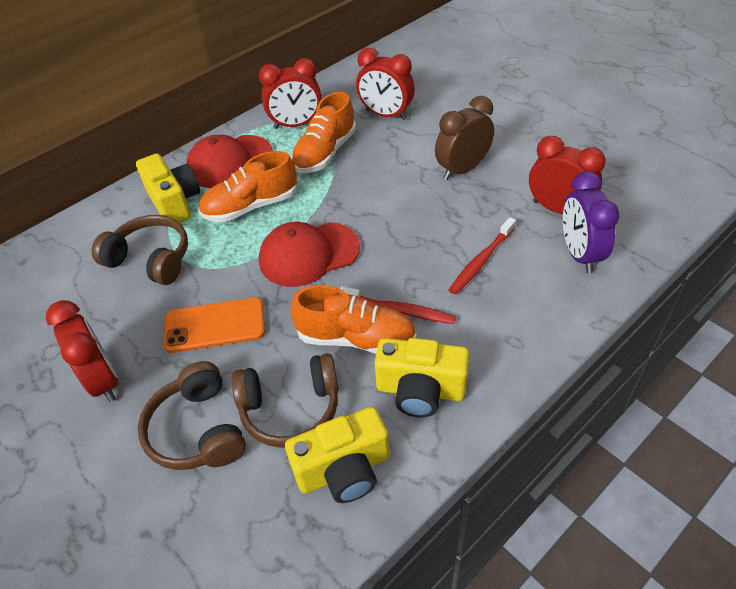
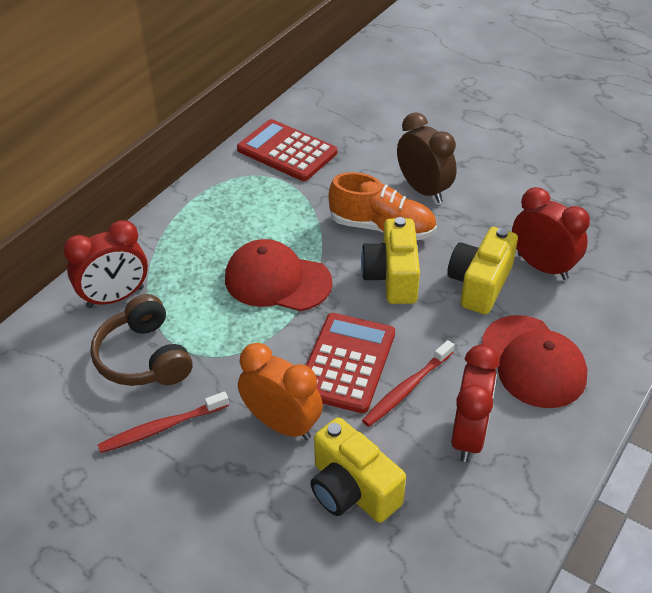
brown headphones: [92,215,188,285] [138,361,246,470] [232,353,339,448] = 3 -> [90,294,192,386] = 1
orange clock: none = 0 -> [238,343,323,440] = 1
orange phone: [163,297,265,353] = 1 -> none = 0
orange shoe: [198,151,297,222] [291,92,356,173] [291,285,417,354] = 3 -> [328,172,437,240] = 1
purple clock: [563,172,620,273] = 1 -> none = 0
red calculator: none = 0 -> [237,119,337,181] [306,313,395,413] = 2
red clock: [46,300,118,402] [259,58,322,129] [356,48,415,120] [529,136,606,214] = 4 -> [63,220,148,308] [451,344,500,462] [512,187,590,280] = 3

